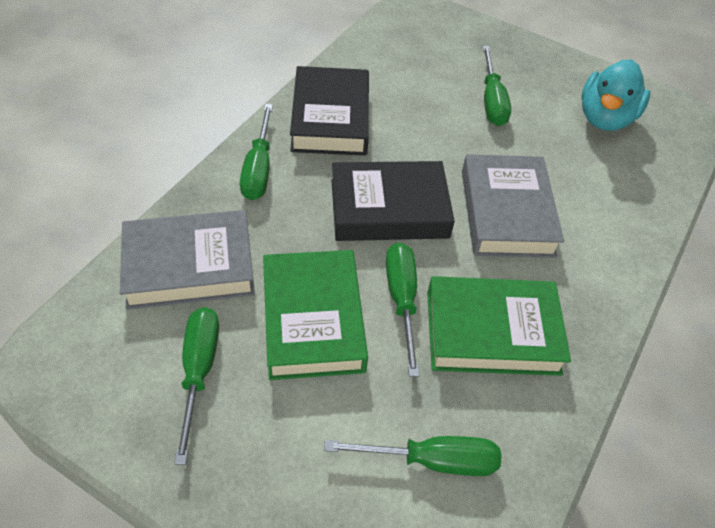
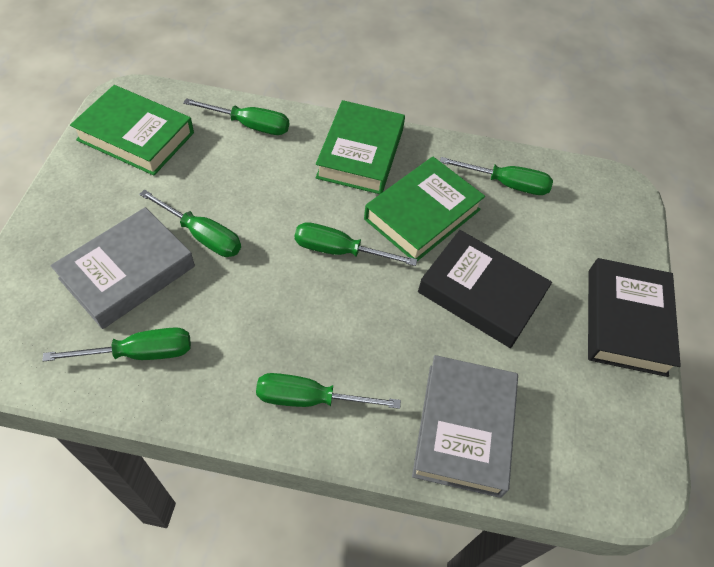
green book: [263,250,368,380] [427,276,571,376] = 2 -> [70,85,194,176] [316,100,405,194] [364,157,485,261] = 3
green screwdriver: [174,307,219,465] [240,104,273,200] [324,436,501,476] [386,243,419,377] [482,46,511,126] = 5 -> [42,327,191,361] [139,189,241,257] [183,98,289,135] [256,373,401,409] [295,222,417,266] [440,157,553,195] = 6
turquoise duck: [581,60,650,131] = 1 -> none = 0

